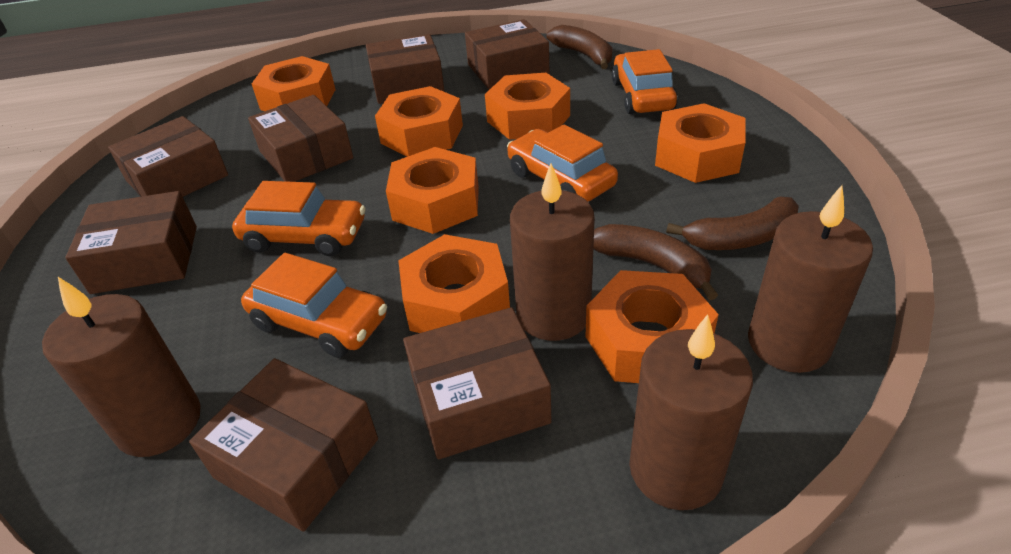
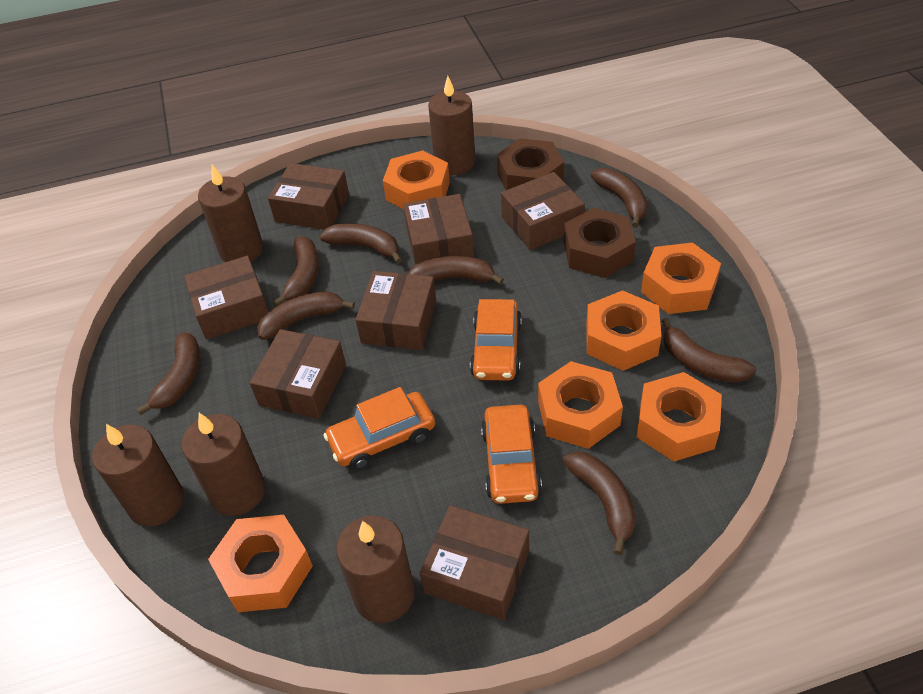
brown banana: [546,25,613,69] [593,224,718,301] [666,197,799,250] = 3 -> [137,332,200,415] [257,291,355,340] [273,236,319,307] [320,223,402,263] [408,256,504,285] [563,451,636,555] [591,168,648,228] [662,318,756,383] = 8
brown candle: [42,277,201,457] [510,164,595,341] [629,314,753,510] [748,185,873,373] = 4 -> [92,424,184,526] [181,413,265,516] [198,165,263,262] [336,516,415,623] [428,76,475,175] = 5
brown nut: none = 0 -> [497,138,564,190] [564,208,636,278] = 2
orange car: [232,181,366,256] [241,253,387,358] [507,124,618,202] [611,49,678,114] = 4 -> [323,387,435,470] [470,299,522,381] [481,404,542,504] = 3
orange nut: [252,56,336,111] [375,86,463,157] [386,147,479,234] [398,234,510,333] [485,73,570,139] [586,270,719,383] [655,103,745,183] = 7 -> [208,515,313,612] [383,150,450,210] [538,361,623,449] [586,290,662,371] [637,372,722,462] [641,243,721,314] = 6

